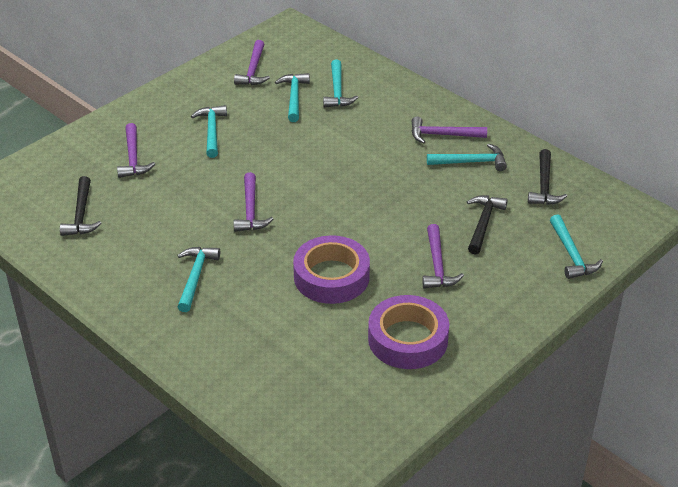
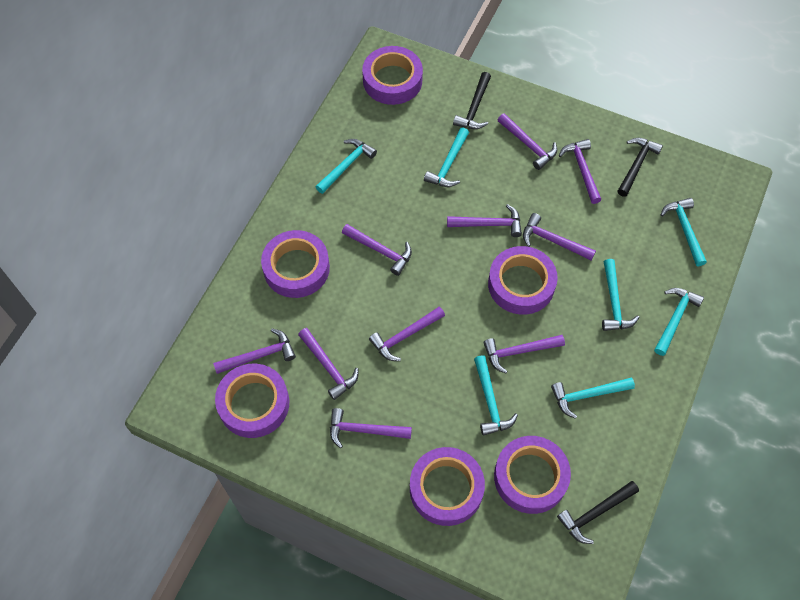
purple hammer: [117,123,155,178] [234,40,270,85] [234,172,273,232] [411,116,487,144] [422,224,464,288] = 5 -> [213,328,296,374] [298,328,358,400] [330,408,412,448] [342,224,412,276] [369,307,445,361] [447,204,522,237] [483,335,565,374] [498,113,557,170] [523,213,596,261] [559,139,601,204] = 10
purple tape: [293,235,370,304] [368,295,449,369] = 2 -> [215,364,289,438] [261,230,330,298] [362,46,423,105] [410,447,485,526] [488,246,558,315] [494,436,571,514] = 6
turquoise hammer: [177,247,220,312] [191,105,227,158] [275,73,310,122] [323,60,358,108] [427,144,507,171] [550,214,603,279] = 6 -> [316,139,377,194] [424,128,469,187] [474,355,518,435] [551,377,635,419] [602,259,639,331] [654,288,704,356] [661,198,707,266] = 7

